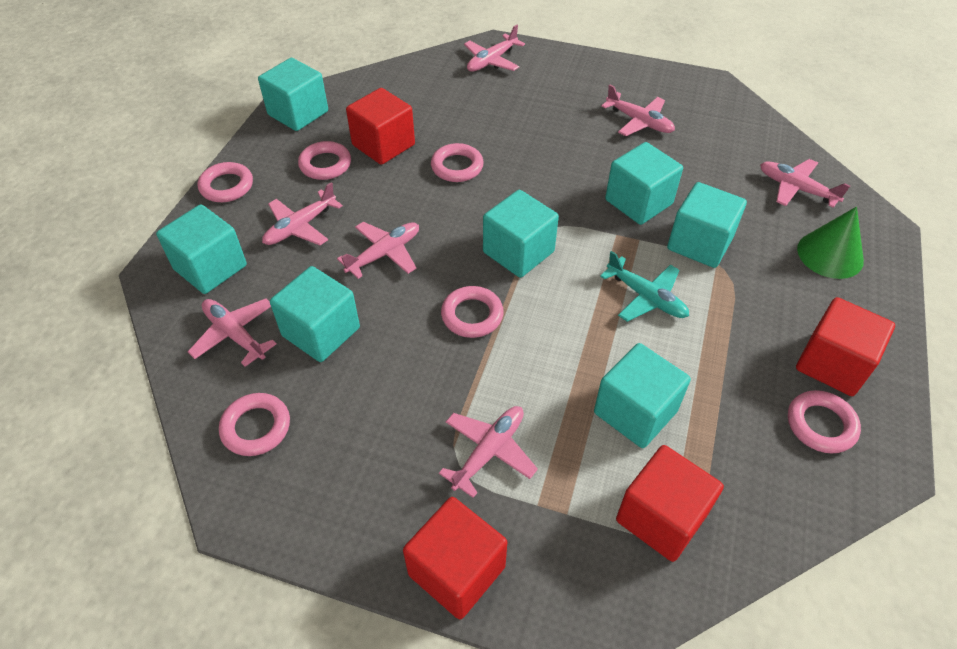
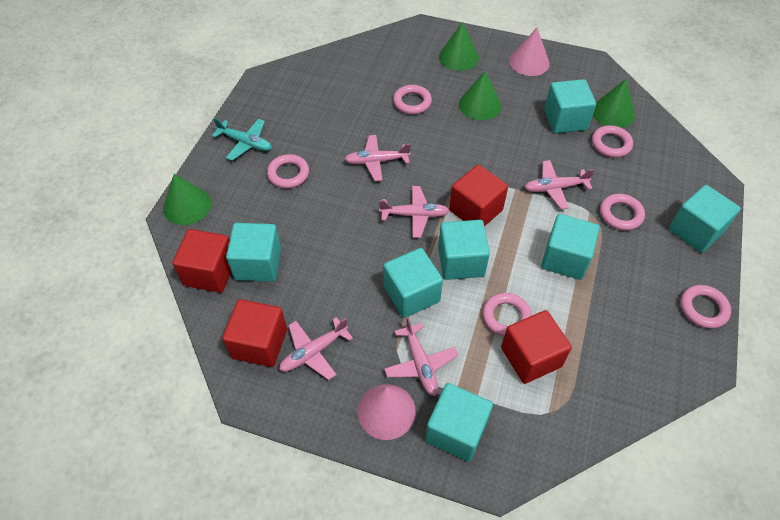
green cone: [797,207,864,279] = 1 -> [163,174,211,225] [439,22,479,71] [459,71,501,120] [593,79,635,128] = 4
pink cone: none = 0 -> [357,384,416,440] [509,28,550,76] = 2
pink plane: [188,299,277,367] [262,182,343,245] [337,222,419,279] [439,406,538,498] [464,25,525,72] [601,84,675,136] [760,159,850,208] = 7 -> [279,317,353,380] [344,135,411,181] [379,186,450,238] [384,317,458,396] [524,160,594,209] = 5

